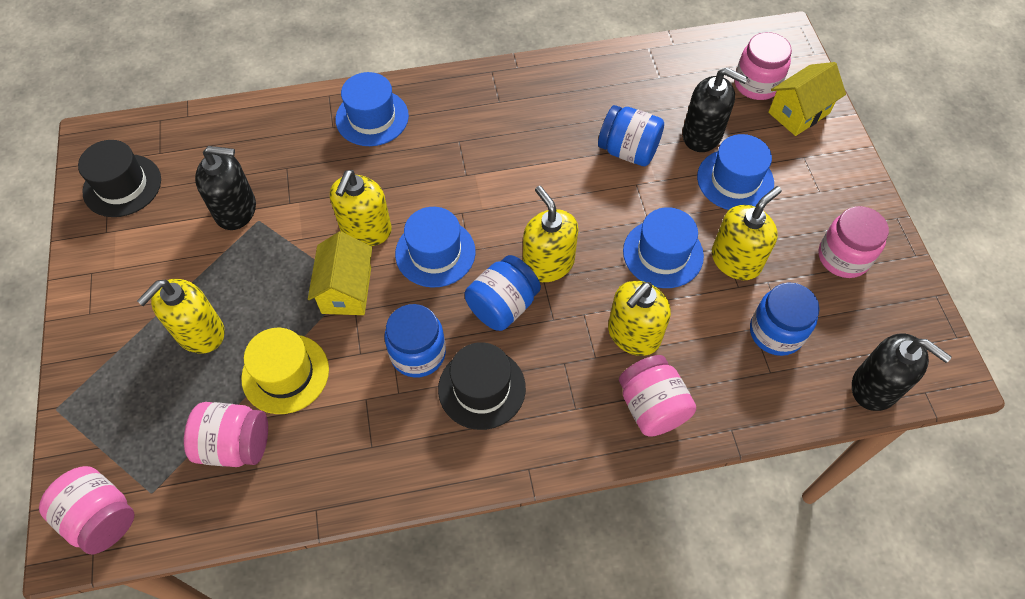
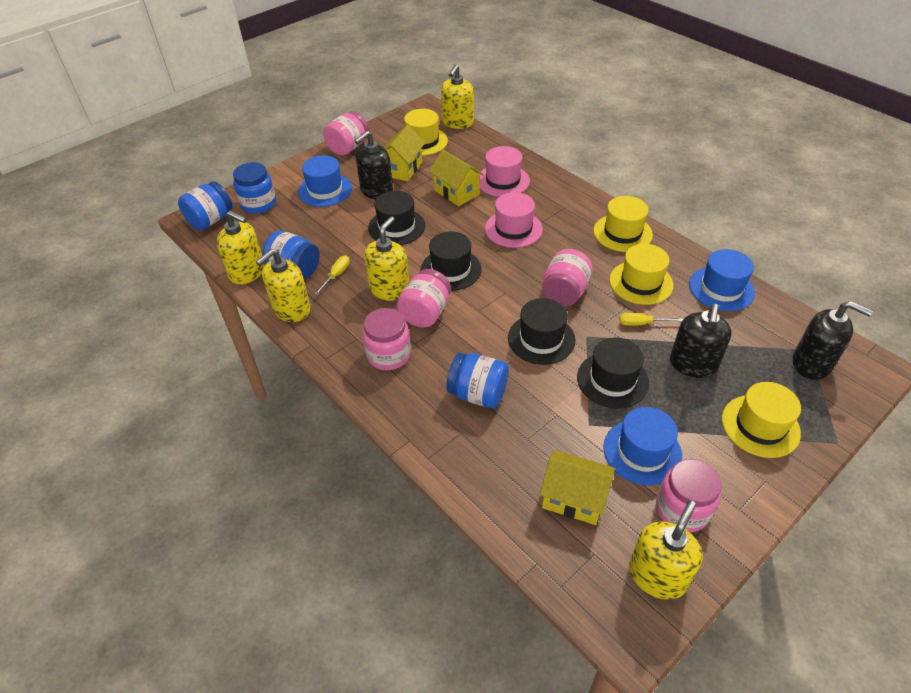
black hat: [78,140,161,217] [438,342,526,430] = 2 -> [368,191,425,245] [421,232,482,291] [508,298,576,365] [577,337,649,409] = 4
blue hat: [335,72,409,146] [395,207,476,288] [623,207,704,288] [697,134,774,210] = 4 -> [298,155,352,207] [603,407,682,486] [689,249,755,311] = 3
pink hat: none = 0 -> [480,146,530,197] [485,192,543,248] = 2
yellow hat: [241,328,329,414] = 1 -> [404,109,448,156] [594,196,653,252] [609,244,674,305] [722,382,801,458] = 4
yellow house: [308,232,372,315] [768,62,846,136] = 2 -> [384,125,425,181] [429,149,484,206] [540,450,615,525] = 3
yellow screwdriver: none = 0 -> [315,256,350,295] [619,313,683,326] = 2

